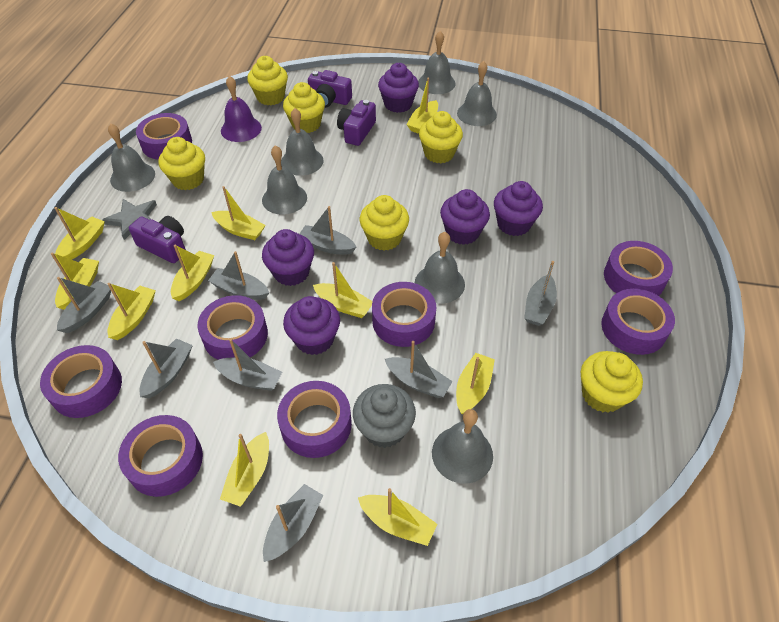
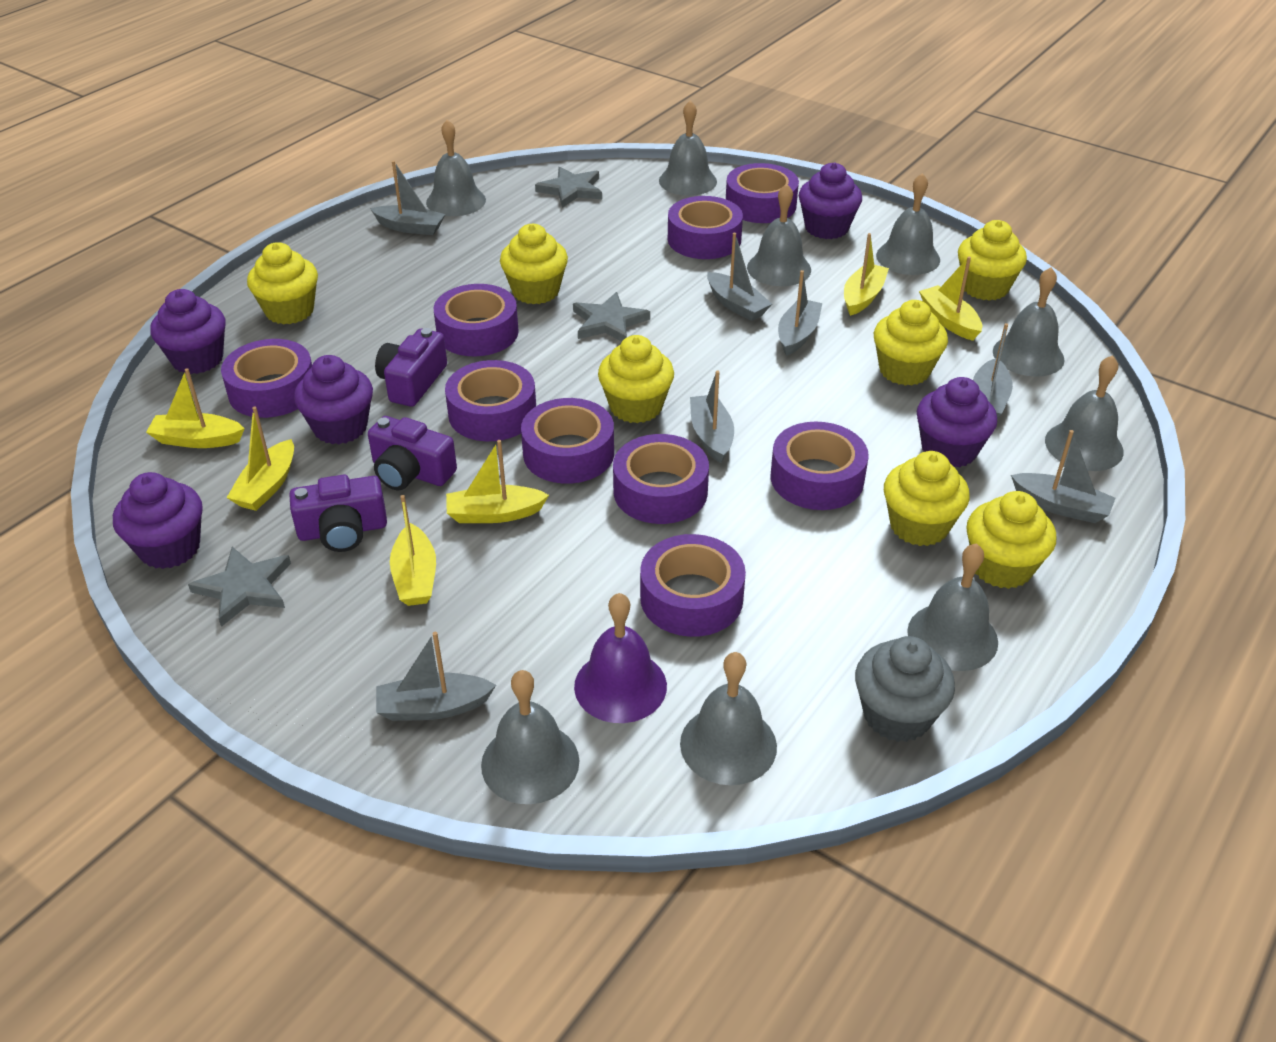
grey bell: [108,123,155,192] [262,145,307,215] [281,108,324,176] [415,232,465,304] [418,31,456,94] [432,409,493,484] [457,61,497,126] = 7 -> [426,119,486,216] [481,670,579,804] [659,100,717,196] [680,652,777,785] [747,184,811,286] [876,173,940,275] [907,543,998,671] [993,267,1065,377] [1045,355,1124,471] = 9
grey boat: [57,277,111,333] [139,338,193,398] [208,251,269,300] [213,339,282,391] [263,484,323,562] [300,206,357,255] [385,341,453,398] [524,261,557,326] = 8 -> [370,160,445,235] [376,632,496,721] [690,370,734,463] [707,233,772,321] [778,270,822,356] [973,323,1013,418] [1011,430,1115,523] = 7
grey star: [102,199,157,240] = 1 -> [188,547,291,627] [535,166,602,208] [573,292,650,342] = 3
purple tape: [40,345,122,418] [118,415,203,497] [136,113,192,160] [198,295,268,360] [277,381,352,458] [372,282,436,347] [601,289,675,355] [604,241,673,296] = 8 -> [221,339,312,418] [434,284,519,357] [445,360,536,441] [521,398,614,484] [613,434,709,524] [640,534,746,637] [668,196,743,259] [726,163,799,223] [771,421,869,510] = 9
yellow boat: [51,253,99,310] [55,207,105,260] [107,283,156,340] [171,245,214,301] [211,186,266,240] [220,432,269,507] [313,262,373,318] [358,488,437,546] [406,78,438,134] [456,353,495,414] = 10 -> [146,368,245,448] [227,407,294,511] [390,495,436,606] [446,440,549,523] [844,233,889,316] [919,256,982,341] = 6
yellow cupcake: [158,137,205,190] [247,56,288,105] [283,82,325,133] [360,195,409,251] [419,111,463,163] [581,351,643,413] = 6 -> [247,242,318,325] [500,224,568,304] [598,335,674,423] [874,300,948,386] [884,451,970,546] [958,220,1027,301] [966,491,1056,589] = 7

